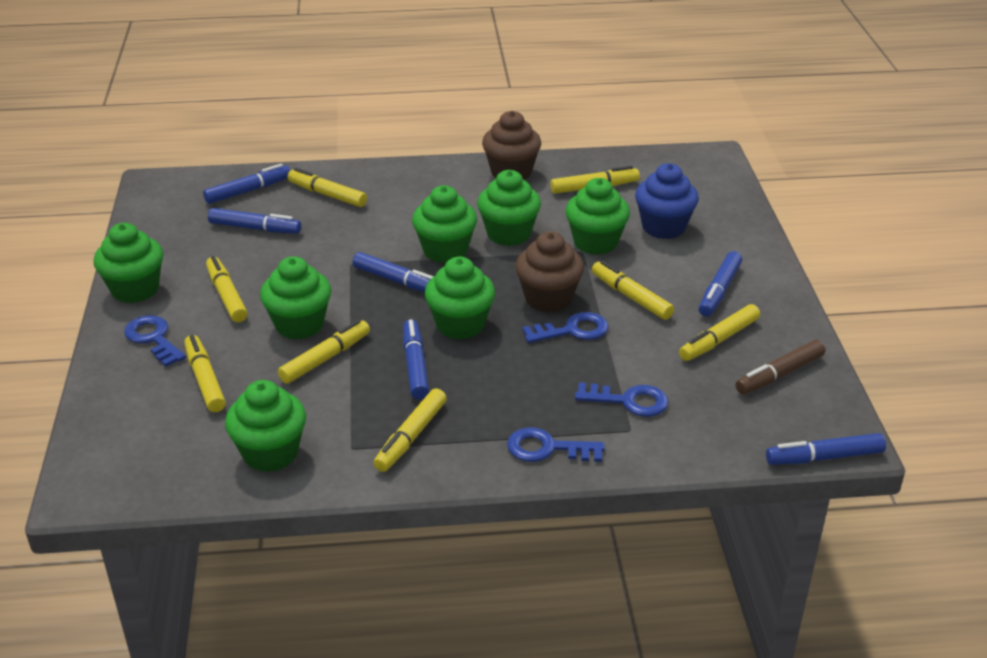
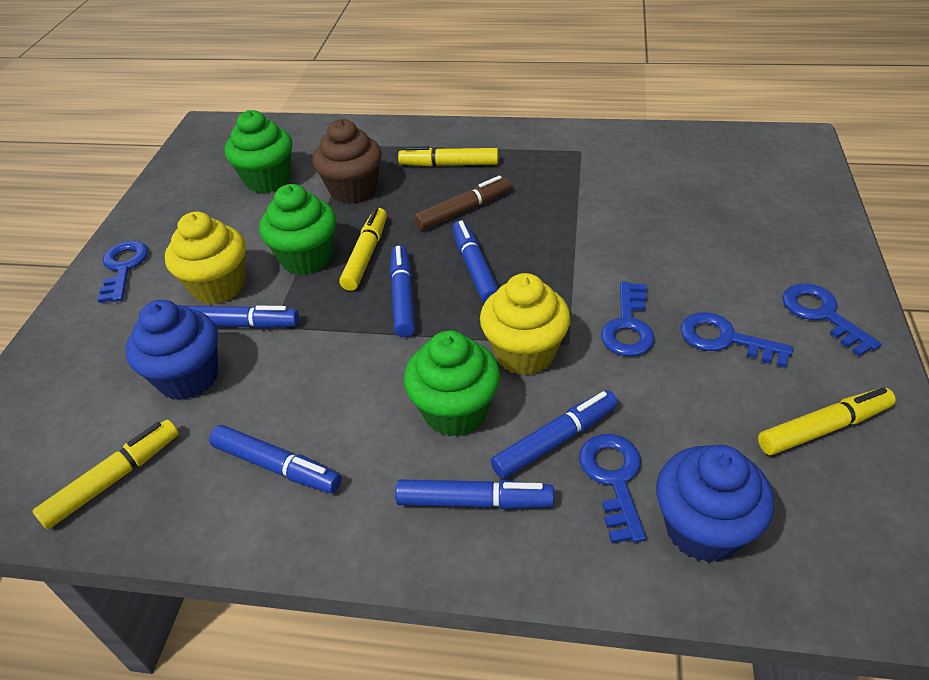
blue cupcake: [635,163,699,239] = 1 -> [125,300,218,400] [656,445,774,563] = 2
blue key: [124,315,186,367] [507,427,605,462] [522,312,608,343] [575,382,668,417] = 4 -> [97,241,148,303] [579,434,646,543] [601,282,655,356] [681,312,793,368] [782,283,881,357] = 5
brown cupcake: [482,111,541,180] [515,231,584,313] = 2 -> [312,119,382,204] = 1
green cupcake: [94,223,163,303] [225,380,306,472] [260,256,331,340] [412,186,477,263] [425,257,495,340] [477,170,541,246] [565,178,630,255] = 7 -> [225,110,292,193] [259,184,336,275] [404,331,500,437] = 3
yellow cupcake: none = 0 -> [165,212,246,304] [480,273,571,375] = 2
yellow marker: [184,335,226,412] [206,256,248,322] [278,320,370,384] [287,168,367,207] [373,388,447,472] [550,166,640,194] [592,261,674,320] [679,304,760,361] = 8 -> [33,419,179,529] [339,208,387,291] [398,146,498,166] [758,387,896,455] = 4

